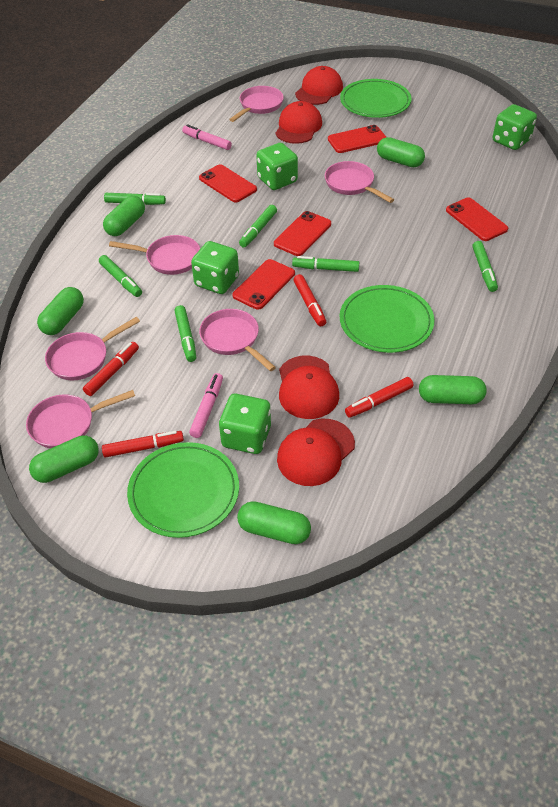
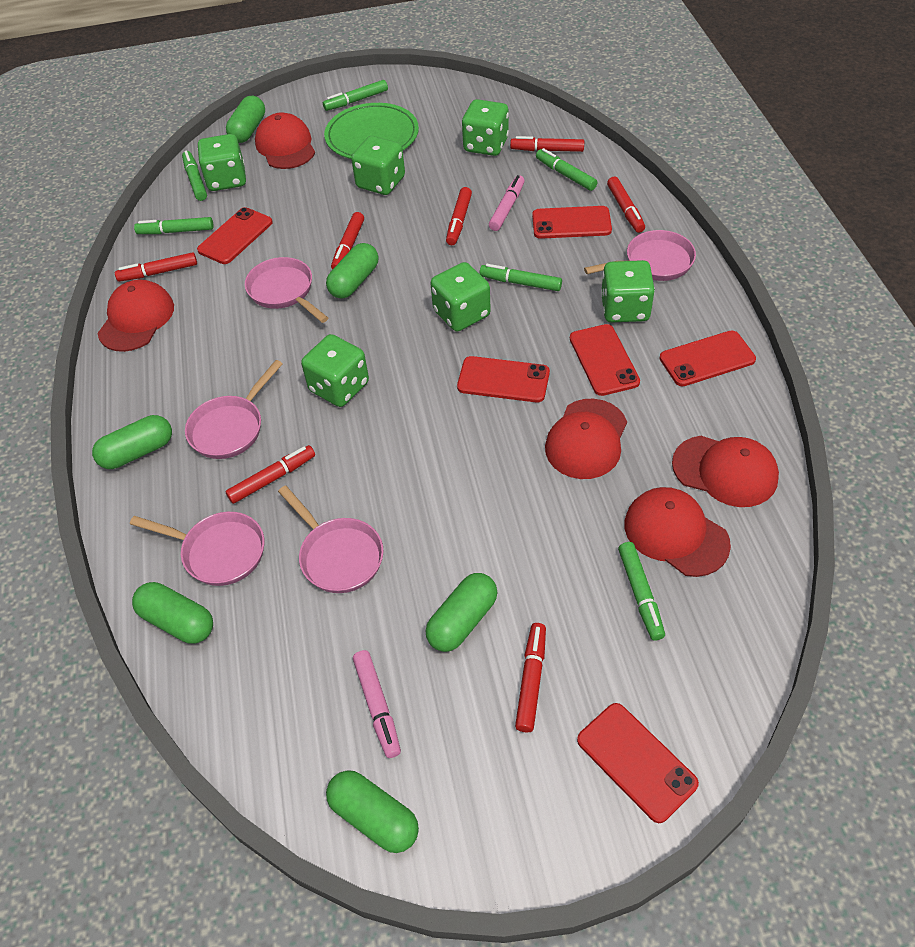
green dice: [191,241,239,294] [219,394,271,454] [256,143,298,190] [493,104,537,150] = 4 -> [198,134,246,191] [301,334,369,407] [351,136,405,195] [430,262,491,331] [462,99,509,156] [601,260,655,323] = 6
green plate: [127,442,239,538] [340,79,412,118] [340,285,434,353] = 3 -> [324,103,419,159] = 1
pink pan: [26,390,135,448] [45,317,140,380] [109,235,200,275] [199,309,276,371] [229,86,284,122] [325,161,394,203] = 6 -> [130,512,264,586] [185,360,283,459] [245,257,328,323] [278,485,384,593] [584,230,696,281] = 5
red cap: [275,101,322,144] [277,419,355,486] [279,356,339,419] [295,66,343,105] = 4 -> [98,280,174,352] [255,112,315,169] [545,399,627,479] [625,487,731,577] [672,436,779,507] = 5
red marker: [83,342,139,396] [102,431,184,457] [293,274,326,327] [345,377,414,418] = 4 -> [115,252,197,282] [226,445,315,504] [331,212,364,270] [446,187,472,245] [510,136,584,152] [515,623,546,733] [607,177,645,233] = 7
red phone: [199,164,257,202] [232,259,295,310] [274,211,331,256] [328,125,386,153] [446,198,508,241] = 5 -> [197,207,272,264] [457,356,550,402] [532,206,612,239] [570,324,640,396] [577,703,699,823] [659,330,756,387] = 6

